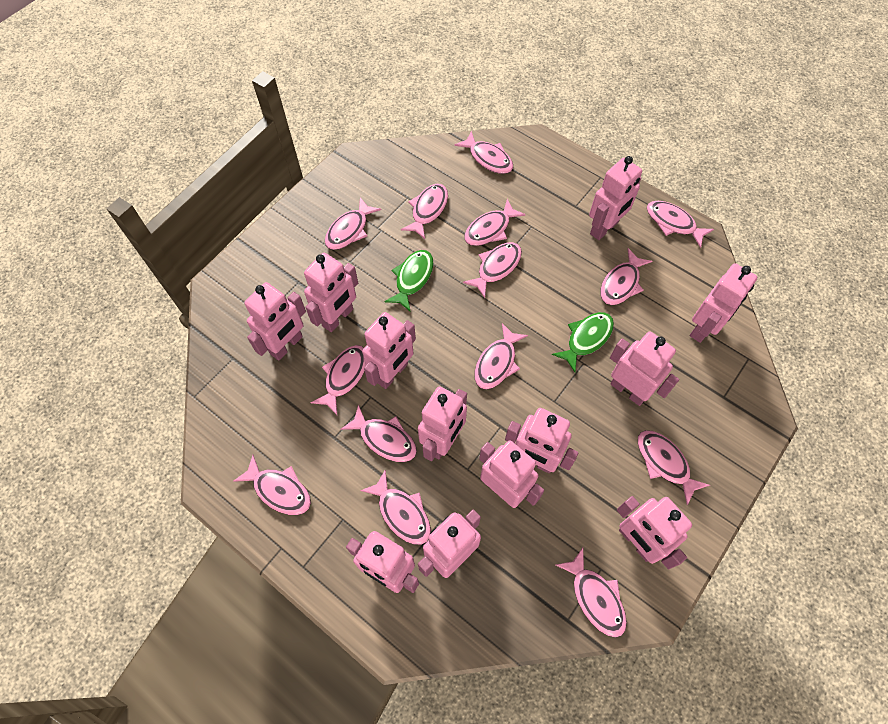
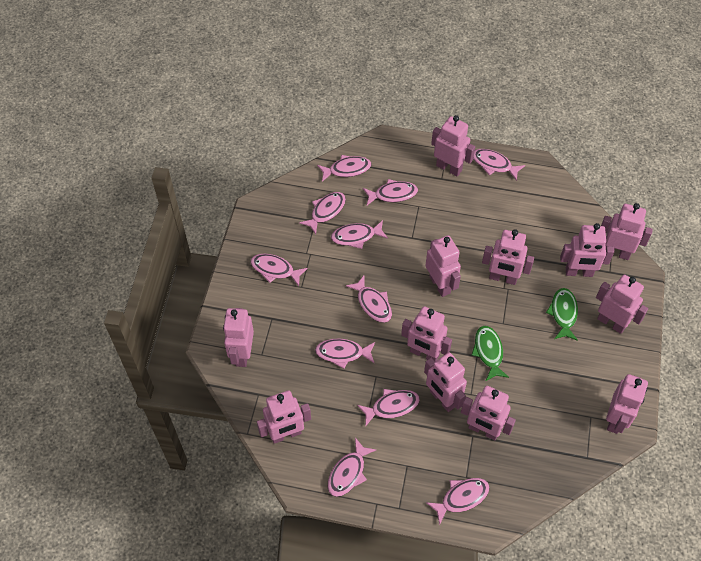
pink fish: [233,455,311,515] [311,345,366,415] [325,197,381,250] [340,405,417,462] [360,470,431,545] [401,184,448,239] [454,131,513,174] [463,242,522,298] [464,199,526,246] [474,323,528,389] [556,548,627,637] [601,248,652,305] [638,430,710,505] [647,201,714,248] = 14 -> [251,254,308,286] [299,192,346,234] [315,339,375,369] [317,155,371,182] [328,438,376,497] [331,220,388,249] [346,276,392,323] [357,389,420,427] [363,179,418,205] [426,478,490,525] [473,149,525,181] = 11

